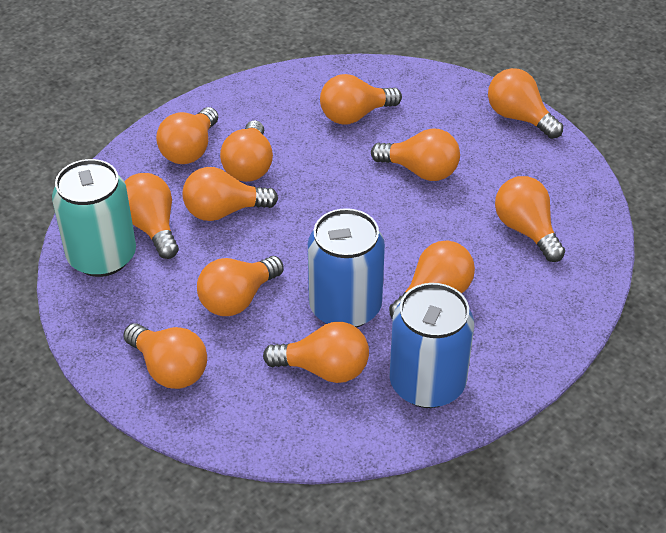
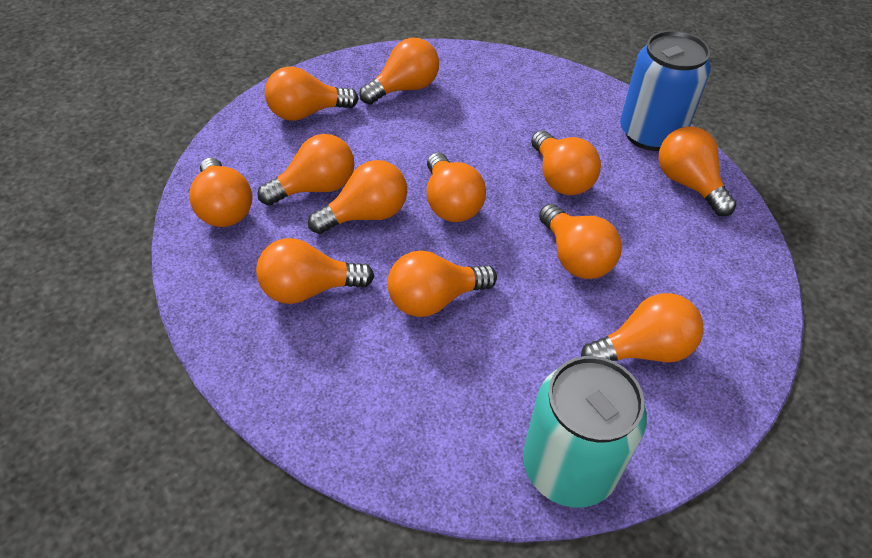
blue can: [308,208,385,328] [390,283,474,408] = 2 -> [620,30,711,151] = 1

